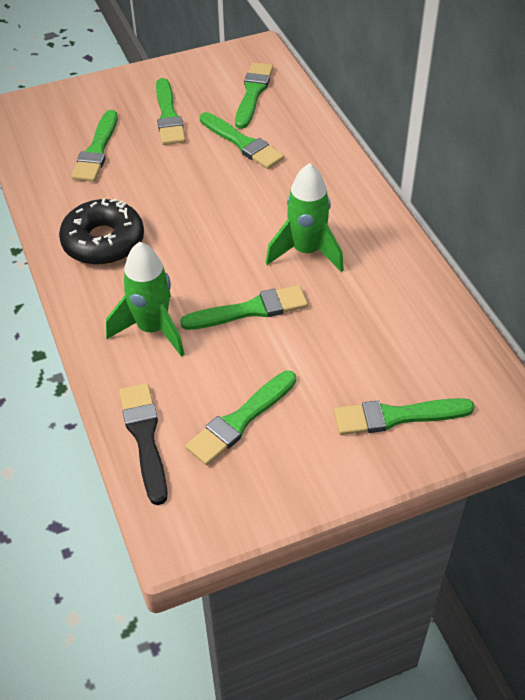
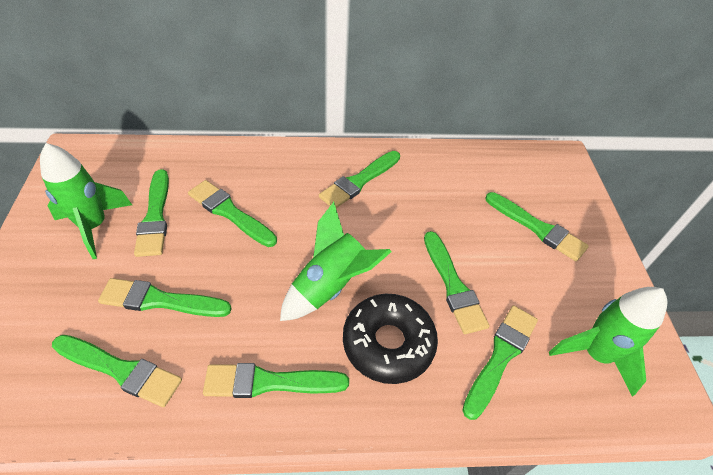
black brush: [119,383,168,505] = 1 -> none = 0
green brush: [71,110,118,182] [156,78,185,145] [180,285,308,330] [185,371,296,465] [200,112,284,169] [235,62,273,129] [334,398,475,435] = 7 -> [52,335,182,407] [98,278,232,317] [134,169,169,257] [188,180,277,247] [203,363,349,398] [319,151,400,208] [424,231,490,334] [462,306,538,420] [485,192,589,261] = 9
green rocket: [106,242,185,357] [266,163,344,272] = 2 -> [40,143,132,259] [280,202,392,321] [549,287,667,397] = 3

